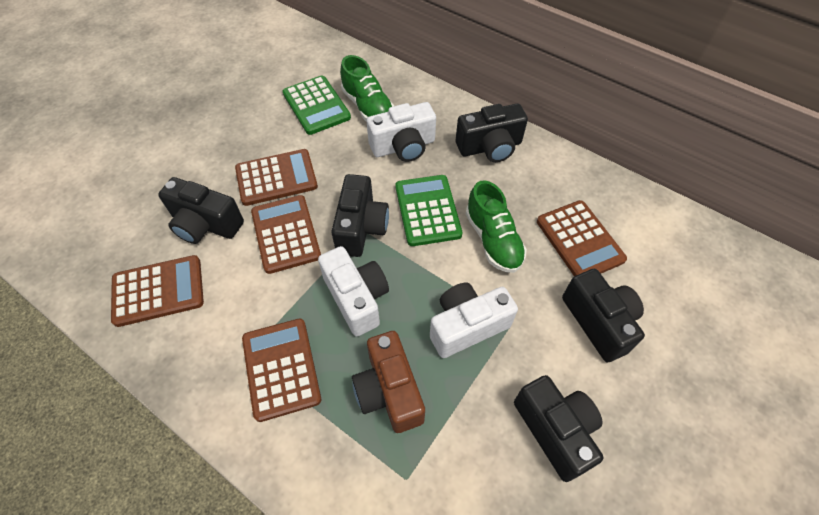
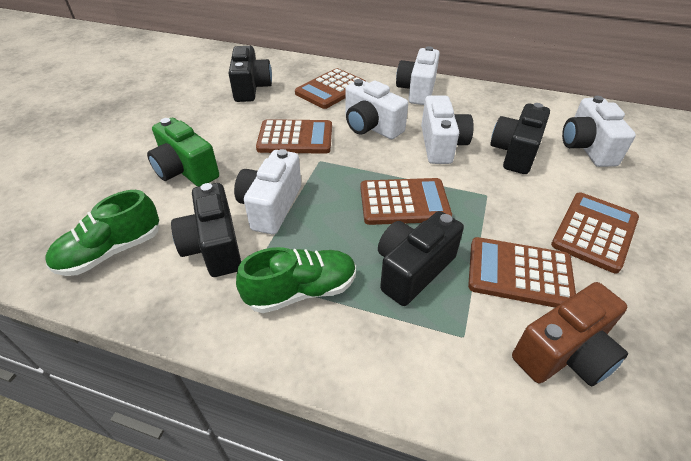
black camera: [158,177,244,244] [331,174,389,257] [456,104,528,162] [514,375,604,482] [562,269,645,363] = 5 -> [171,183,241,277] [228,46,272,102] [378,211,464,306] [491,103,550,174] = 4
green calculator: [283,75,351,135] [395,175,462,246] = 2 -> none = 0
green camera: none = 0 -> [147,117,219,186] = 1
white camera: [318,246,389,337] [367,102,436,162] [430,283,518,358] = 3 -> [234,149,301,234] [346,79,408,139] [396,46,440,105] [421,95,474,164] [562,96,636,167] = 5

